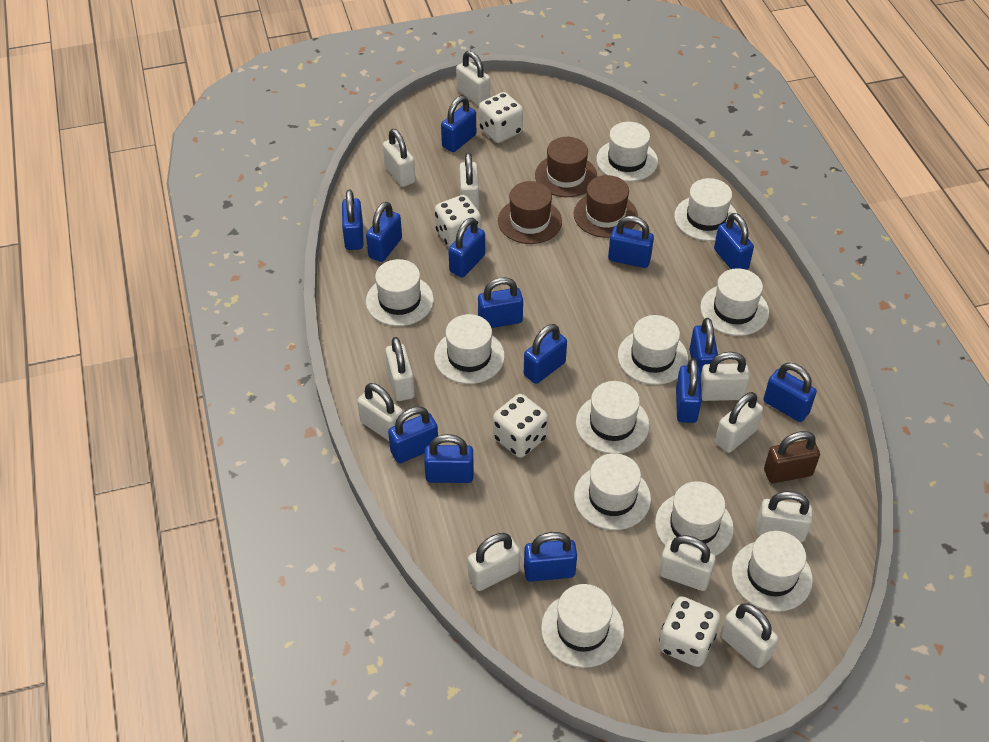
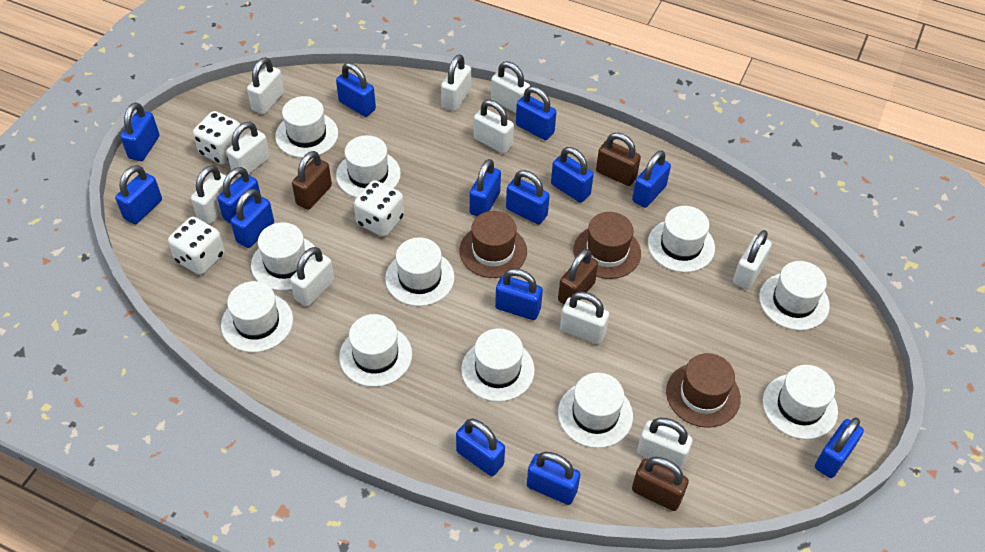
brown padlock: [764,431,820,483] = 1 -> [292,151,332,210] [558,249,598,304] [596,133,641,186] [632,457,689,511] = 4
white dice: [435,195,481,247] [479,92,523,143] [493,394,548,458] [659,596,720,667] = 4 -> [168,217,225,275] [193,111,243,165] [354,180,404,237] = 3
white padlock: [357,383,403,441] [383,129,416,187] [385,337,415,401] [456,51,490,106] [459,153,479,210] [468,533,520,591] [659,535,716,591] [701,352,750,401] [715,392,763,453] [720,603,778,668] [756,491,812,542] = 11 -> [191,165,231,225] [226,122,270,177] [247,57,284,114] [290,247,334,307] [441,54,471,111] [474,100,514,154] [491,61,530,113] [560,292,609,344] [637,418,693,470] [733,230,772,290] = 10

